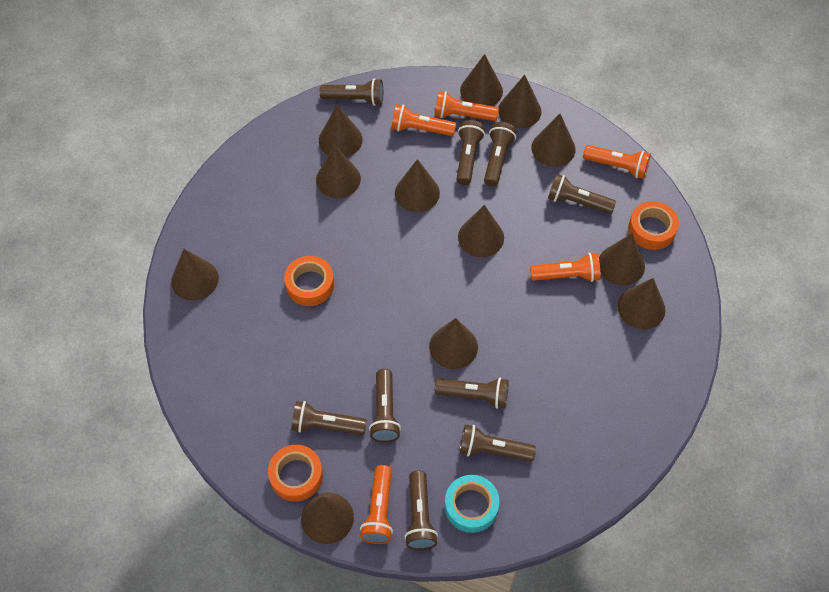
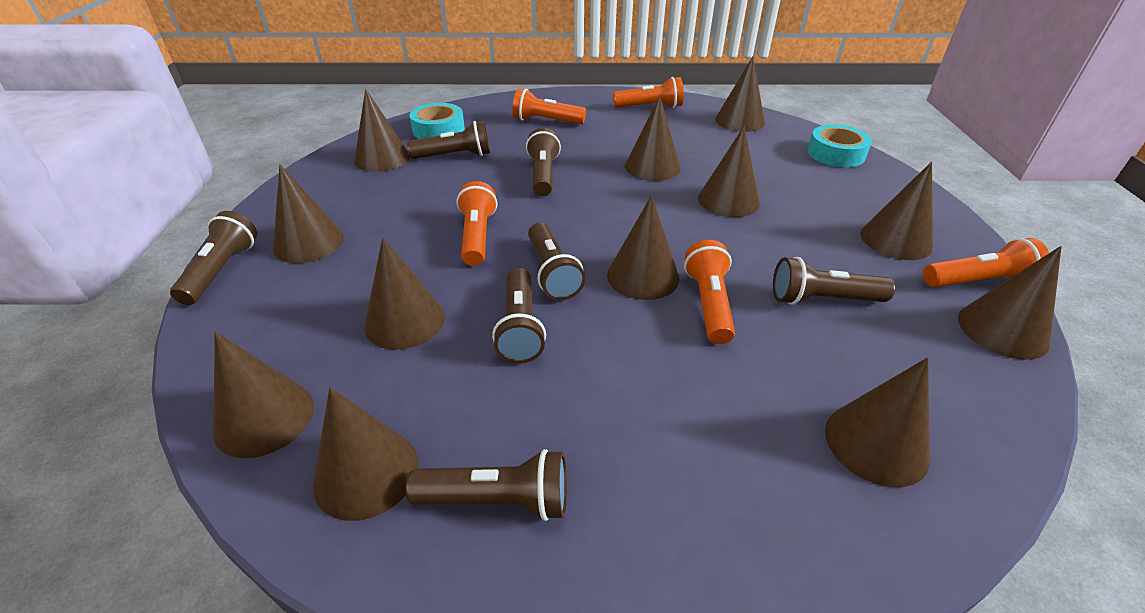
brown flashlight: [291,401,367,435] [320,78,383,106] [369,369,401,443] [404,470,438,550] [435,378,509,409] [456,120,485,185] [459,424,536,462] [484,122,517,187] [548,174,616,214] = 9 -> [170,211,257,305] [405,449,567,521] [407,121,490,159] [492,268,546,364] [526,128,561,196] [528,223,585,301] [773,257,895,305] = 7
orange tape: [268,445,323,502] [284,256,334,306] [628,201,679,250] = 3 -> none = 0
turquoise tape: [445,475,500,533] = 1 -> [410,103,465,139] [807,125,872,167] = 2

